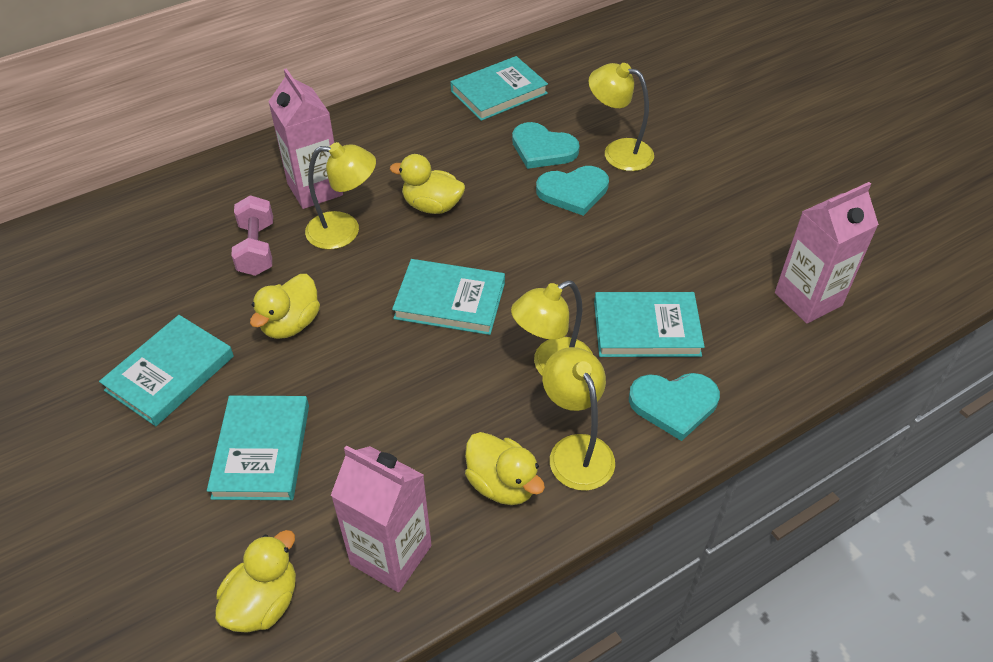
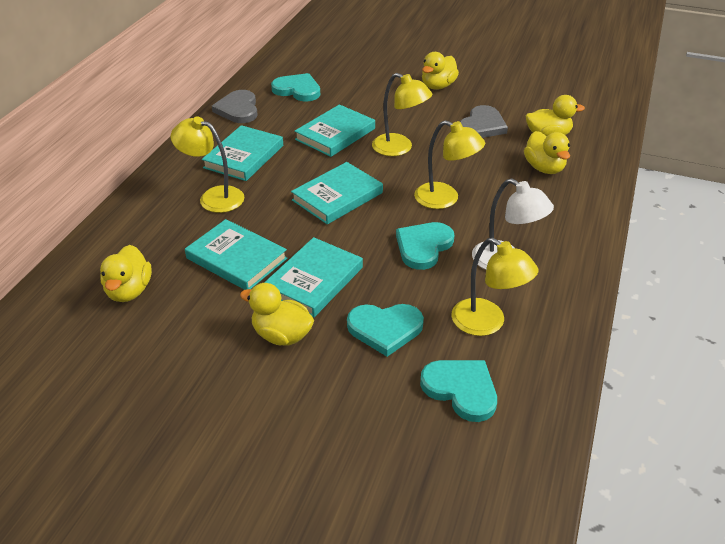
grey heart: none = 0 -> [212,90,258,123] [460,105,508,138] = 2
pink carton: [268,68,343,209] [331,445,432,592] [775,182,879,324] = 3 -> none = 0
pink dumbbell: [231,195,273,276] = 1 -> none = 0
turquoise heart: [512,122,580,169] [536,166,609,216] [629,373,720,441] = 3 -> [271,73,320,102] [347,304,424,357] [396,222,455,270] [420,360,497,422] = 4
white lamp: none = 0 -> [472,179,554,270] = 1
yellow duck: [215,530,296,633] [250,274,320,339] [390,154,465,214] [465,432,545,505] = 4 -> [100,245,152,302] [240,283,314,346] [422,52,459,90] [524,131,570,174] [526,95,585,136] = 5

